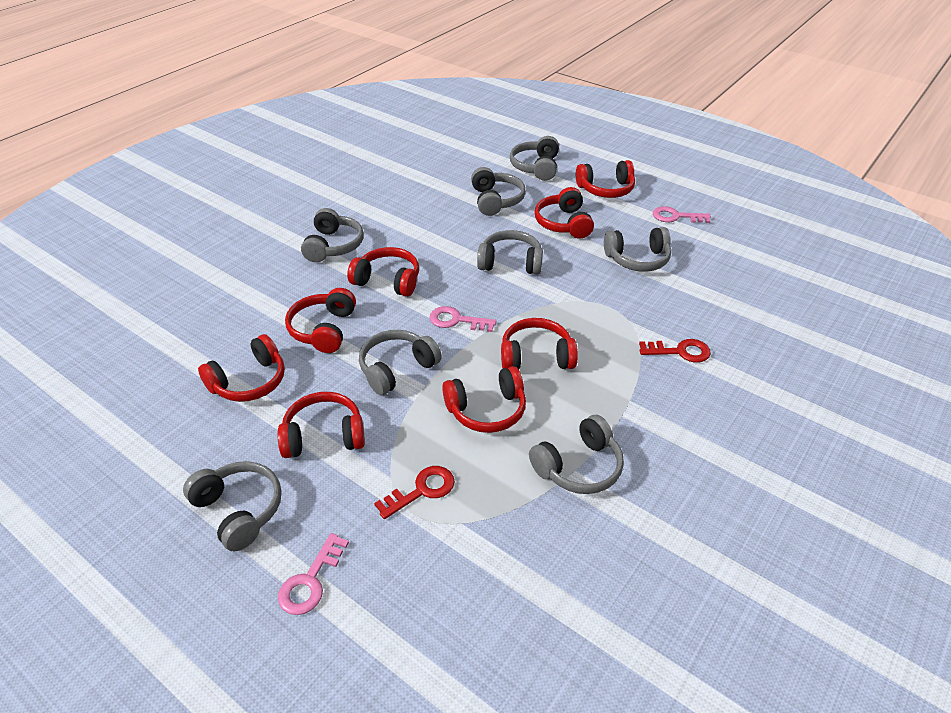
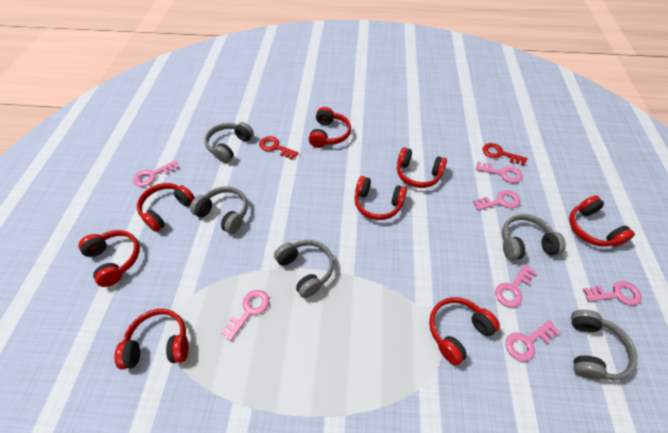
grey headphones: [183,461,282,551] [301,208,364,262] [359,330,442,395] [471,167,526,216] [477,230,543,275] [510,136,559,181] [529,415,624,494] [604,227,671,272] = 8 -> [190,186,248,234] [204,122,254,163] [274,240,334,298] [502,214,566,260] [571,310,637,380] = 5
pink key: [278,533,349,615] [430,306,496,332] [653,206,711,223] = 3 -> [133,160,180,186] [220,290,269,341] [473,190,520,210] [476,162,522,183] [495,264,537,307] [506,320,560,362] [583,281,642,306] = 7

